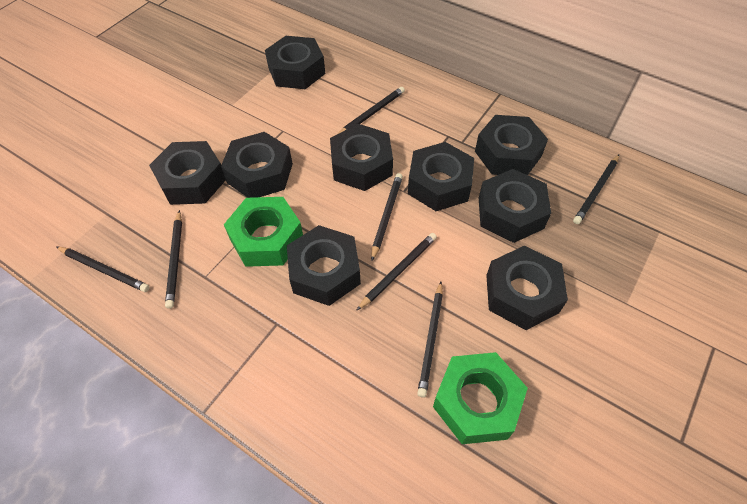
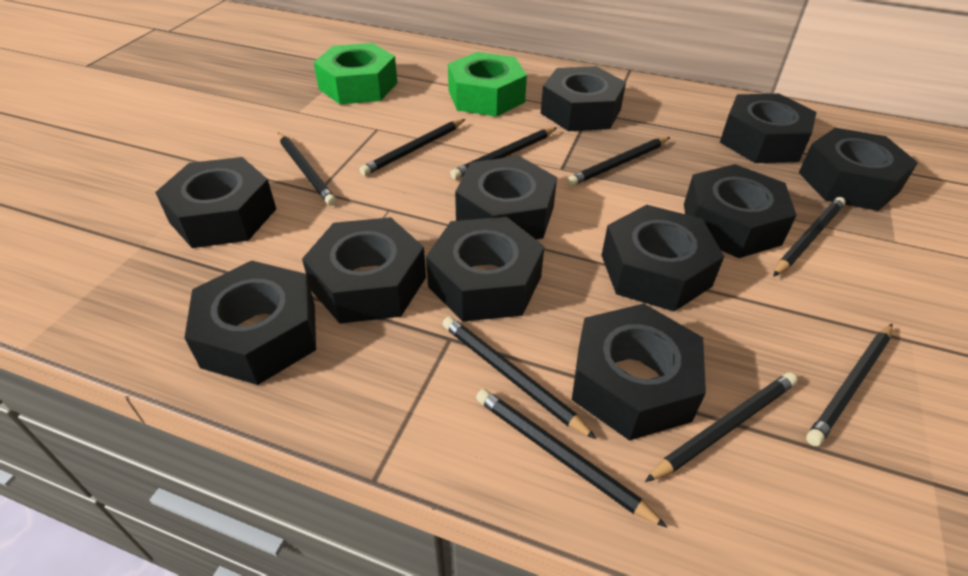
black nut: [149,141,226,205] [221,132,293,198] [265,36,325,89] [287,225,361,306] [330,124,393,191] [408,142,474,211] [475,115,548,175] [479,169,551,243] [486,246,568,330] = 9 -> [155,157,276,248] [184,260,316,385] [302,217,426,324] [426,217,545,322] [455,156,557,239] [541,66,626,131] [572,304,706,441] [601,205,724,312] [684,164,797,258] [720,94,817,163] [799,128,918,211] = 11
black pencil: [56,246,150,292] [165,210,182,309] [338,87,405,134] [356,233,437,311] [371,173,403,260] [417,282,443,398] [573,155,619,224] = 7 -> [278,133,336,206] [360,119,465,176] [442,316,596,439] [450,128,557,179] [476,389,667,528] [567,137,670,186] [645,372,798,482] [773,197,846,277] [806,324,893,446] = 9

